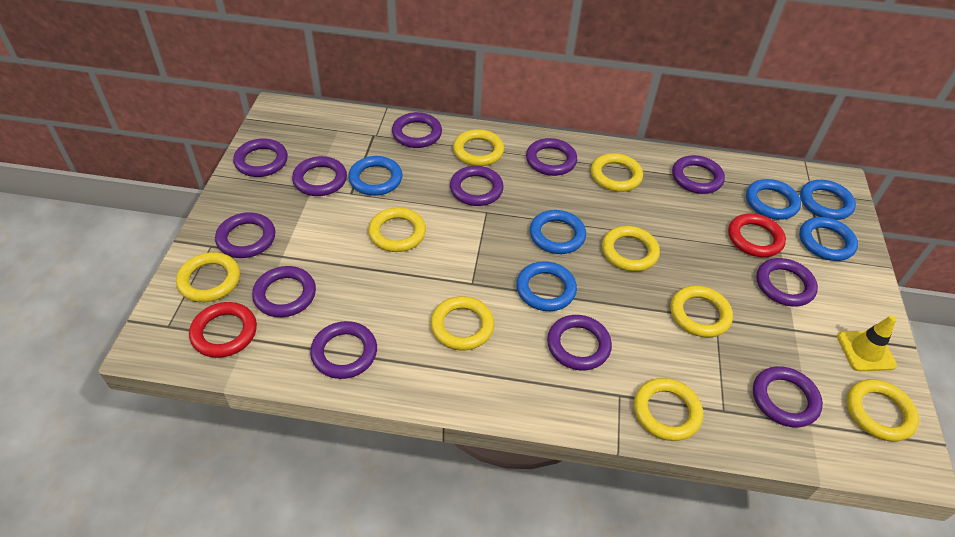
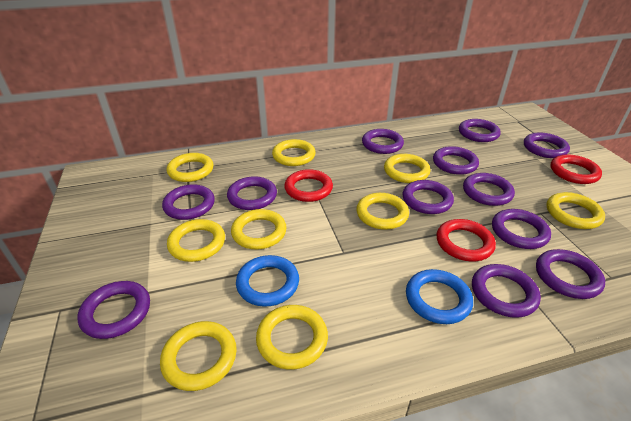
blue ring: [348,156,403,196] [516,261,577,311] [530,210,586,254] [746,179,801,220] [799,217,858,261] [800,180,856,220] = 6 -> [236,255,299,307] [406,269,473,324] = 2
red ring: [189,302,257,358] [728,214,786,257] = 2 -> [284,169,333,202] [436,219,496,261] [551,154,602,184] = 3
yellow traffic cone: [837,315,897,371] = 1 -> none = 0

